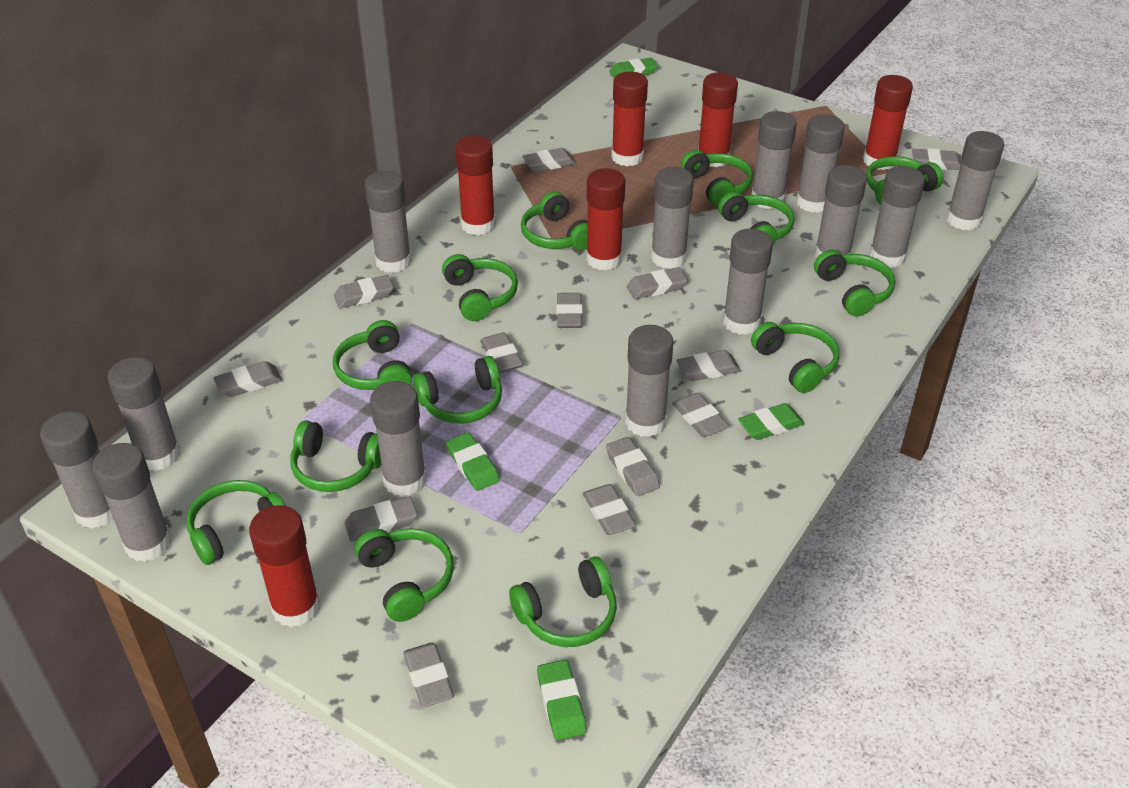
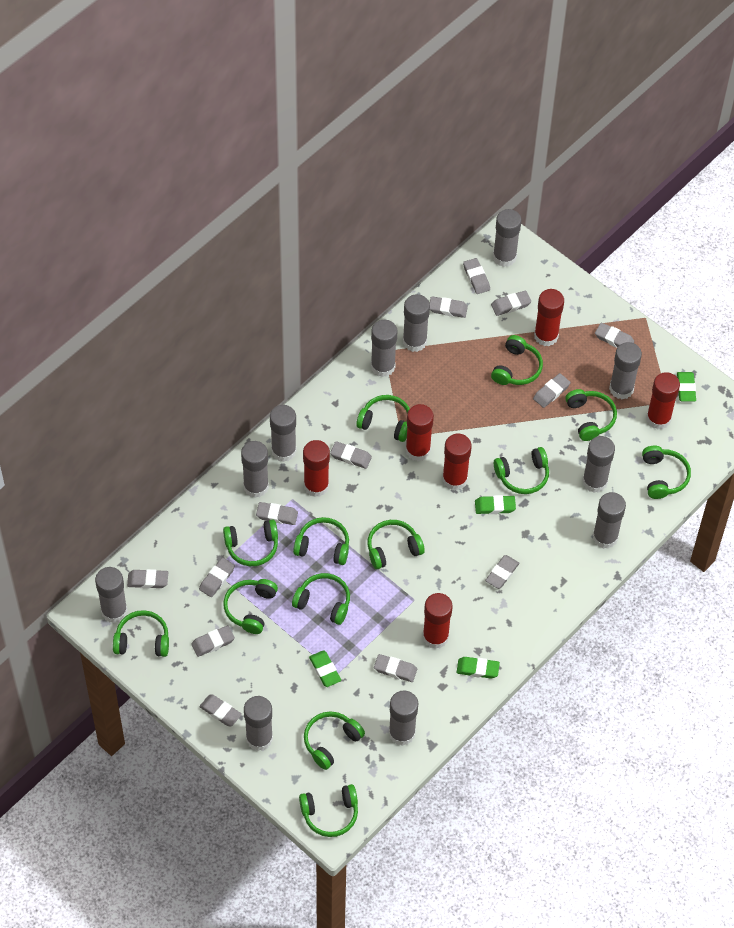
grey glue stick: [40,411,114,529] [92,443,171,562] [108,357,180,471] [365,171,412,273] [370,381,427,497] [625,325,674,437] [651,167,694,269] [723,228,773,335] [751,111,797,209] [796,114,845,213] [815,165,867,258] [870,166,925,268] [946,131,1004,231] = 13 -> [95,567,128,623] [241,441,269,498] [244,696,273,751] [270,405,297,462] [371,320,398,377] [389,690,418,746] [403,294,430,352] [493,209,522,267] [582,436,615,493] [593,492,626,549] [609,342,642,400] = 11

